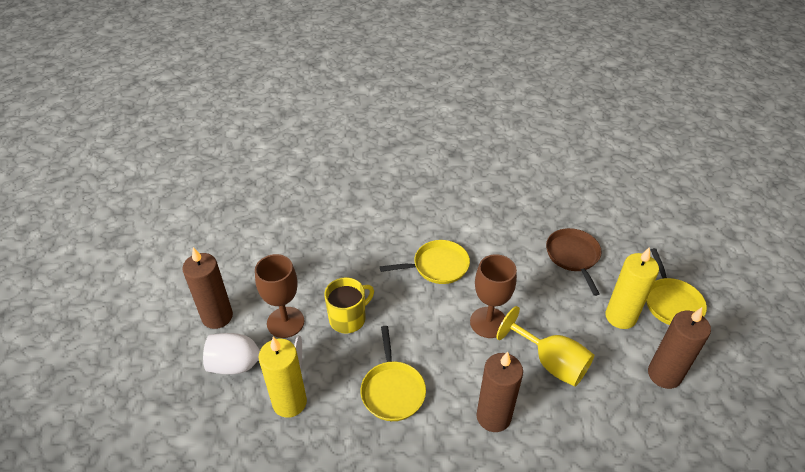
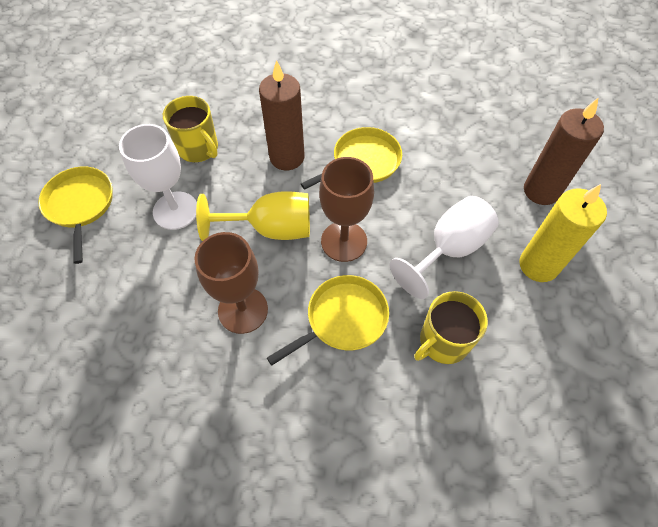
brown candle: [182,247,233,329] [476,352,523,432] [648,307,711,389] = 3 -> [259,60,304,170] [524,98,604,205] = 2
brown pan: [546,228,602,296] = 1 -> none = 0
white goblet: [203,333,302,375] = 1 -> [119,124,197,230] [389,196,499,299] = 2
yellow candle: [258,337,307,418] [605,247,659,329] = 2 -> [519,184,607,282] = 1
yellow mug: [324,277,374,334] = 1 -> [163,96,218,162] [414,291,488,364] = 2

